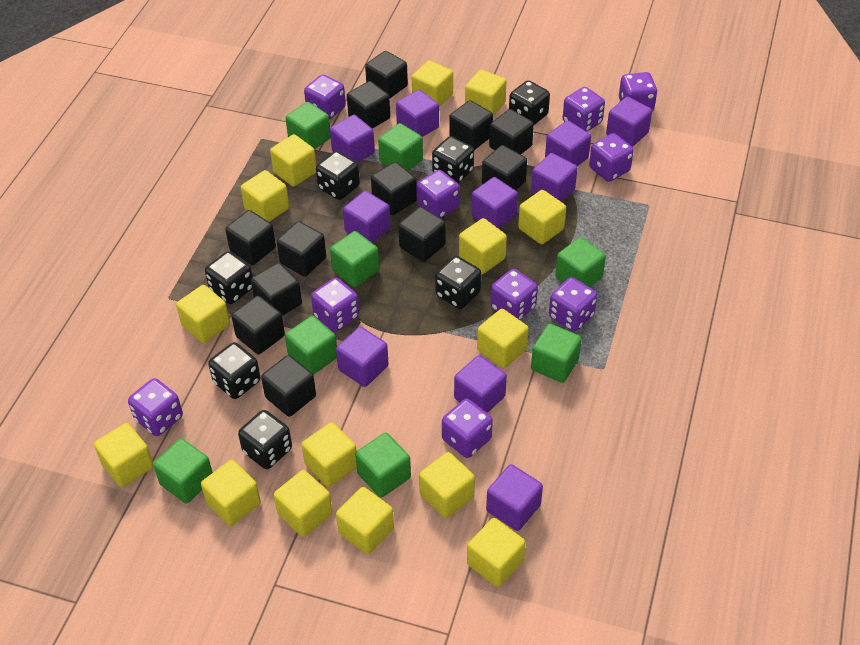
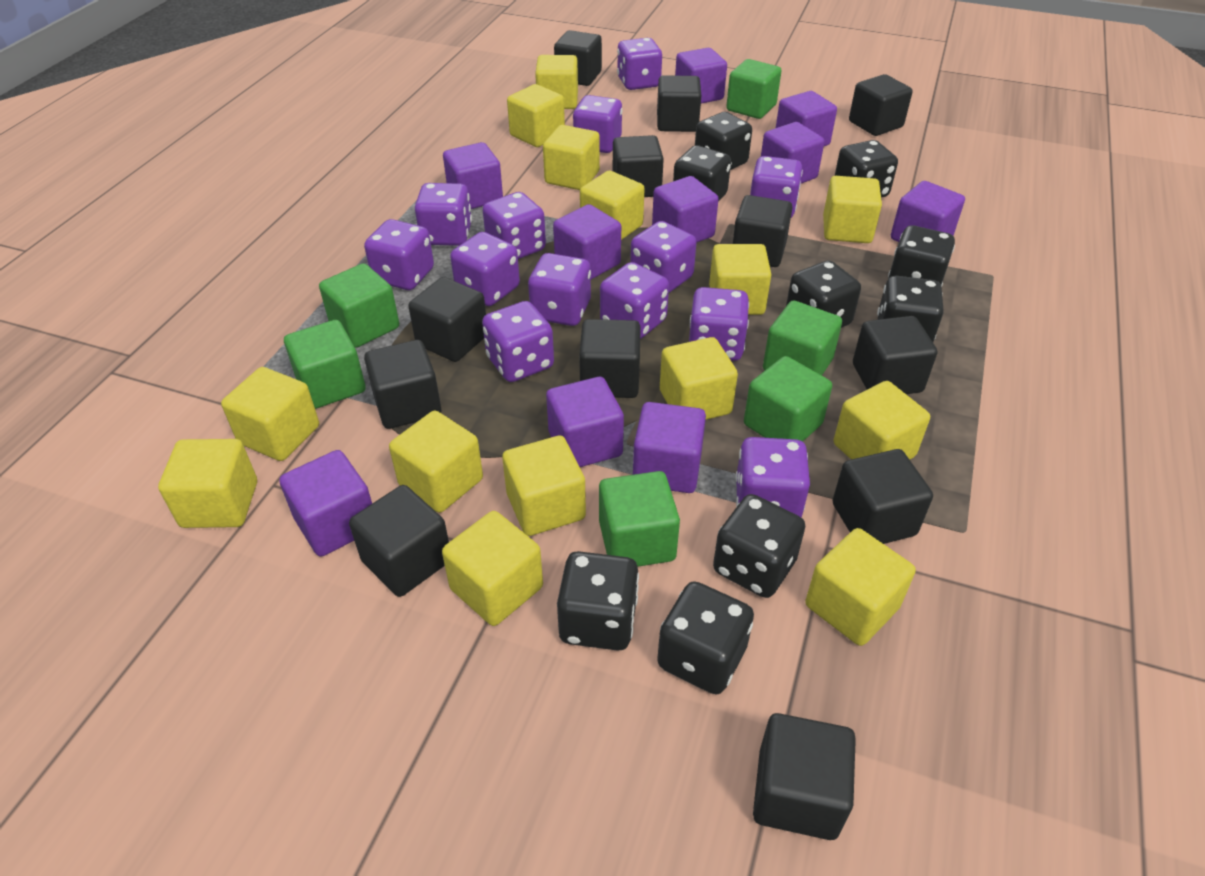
black dice: [205,251,252,304] [208,342,261,399] [238,410,292,469] [316,151,360,200] [432,136,474,183] [435,256,481,309] [509,80,550,125] = 7 -> [557,551,639,651] [657,581,754,695] [673,145,731,201] [695,112,752,170] [713,494,805,598] [786,260,861,328] [835,140,898,198] [877,276,944,342] [888,225,955,287] = 9
green cube: [153,438,213,503] [285,102,331,149] [285,316,337,375] [330,231,379,287] [355,433,411,498] [378,123,423,171] [531,324,582,383] [555,237,606,287] = 8 -> [284,320,366,409] [319,263,399,348] [599,471,680,567] [726,59,782,119] [744,356,832,442] [763,301,842,375] = 6
purple dice: [128,378,183,436] [304,74,346,120] [311,278,359,332] [416,170,460,218] [442,399,493,458] [490,269,538,320] [549,277,597,332] [563,87,605,132] [589,133,634,182] [619,72,657,111] = 10 -> [364,219,434,290] [415,183,472,246] [450,232,520,306] [482,301,554,382] [483,192,546,259] [528,253,591,326] [573,95,623,153] [600,262,669,339] [617,38,662,90] [630,221,696,293] [689,287,749,361] [736,437,810,518] [750,156,803,218] = 13
yellow cube: [94,423,154,487] [176,285,230,343] [201,460,261,526] [241,170,289,222] [270,134,316,187] [274,470,332,537] [302,422,357,487] [336,487,394,554] [412,61,453,107] [419,452,475,518] [459,218,507,274] [465,70,506,117] [467,518,525,587] [477,309,529,369] [518,190,566,244] = 15 -> [158,439,257,528] [221,367,319,461] [389,411,483,513] [442,511,543,626] [502,435,586,536] [507,84,565,147] [535,55,578,109] [543,125,600,190] [580,171,645,240] [660,337,738,420] [709,244,771,315] [805,528,916,646] [823,176,882,243] [834,381,930,460] = 14

